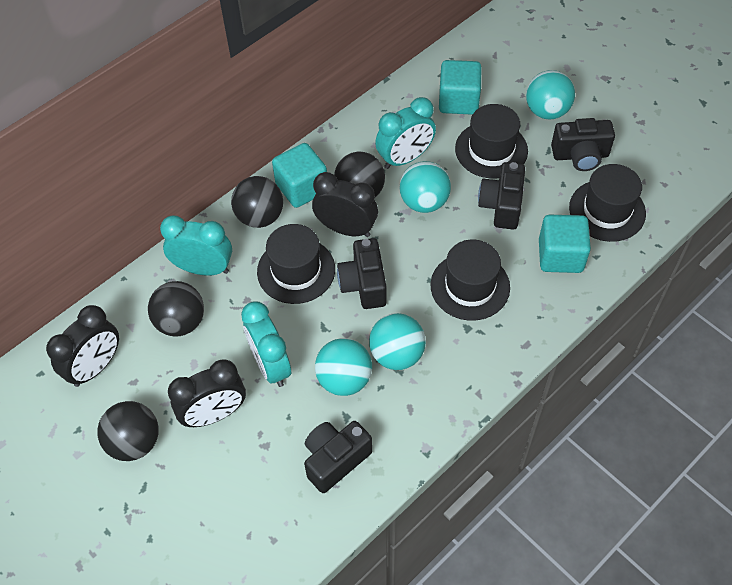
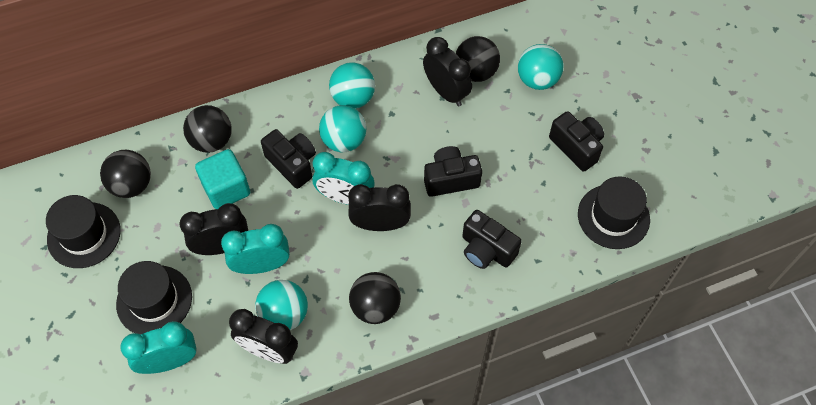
black clock: [46,305,119,387] [168,359,246,427] [312,172,378,237] = 3 -> [180,203,248,255] [229,309,298,364] [348,184,411,231] [423,37,472,106] = 4
black hat: [257,224,335,304] [431,240,510,321] [455,104,528,178] [569,164,646,242] = 4 -> [46,195,121,268] [116,261,192,335] [578,176,650,249] = 3
turquoise cube: [272,143,327,208] [439,60,482,115] [539,214,591,273] = 3 -> [195,149,250,209] = 1

